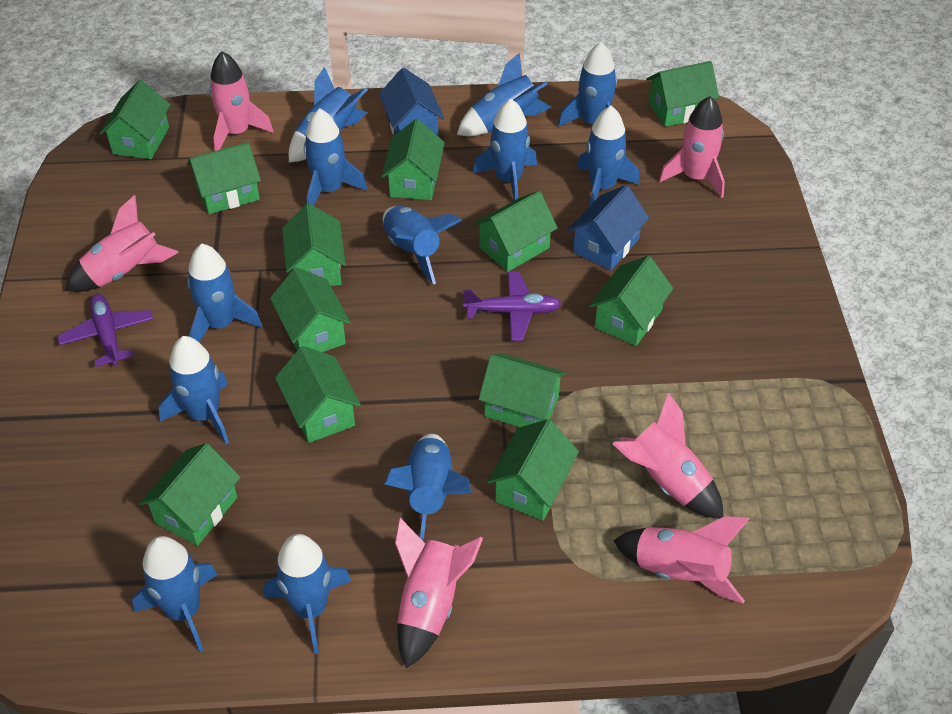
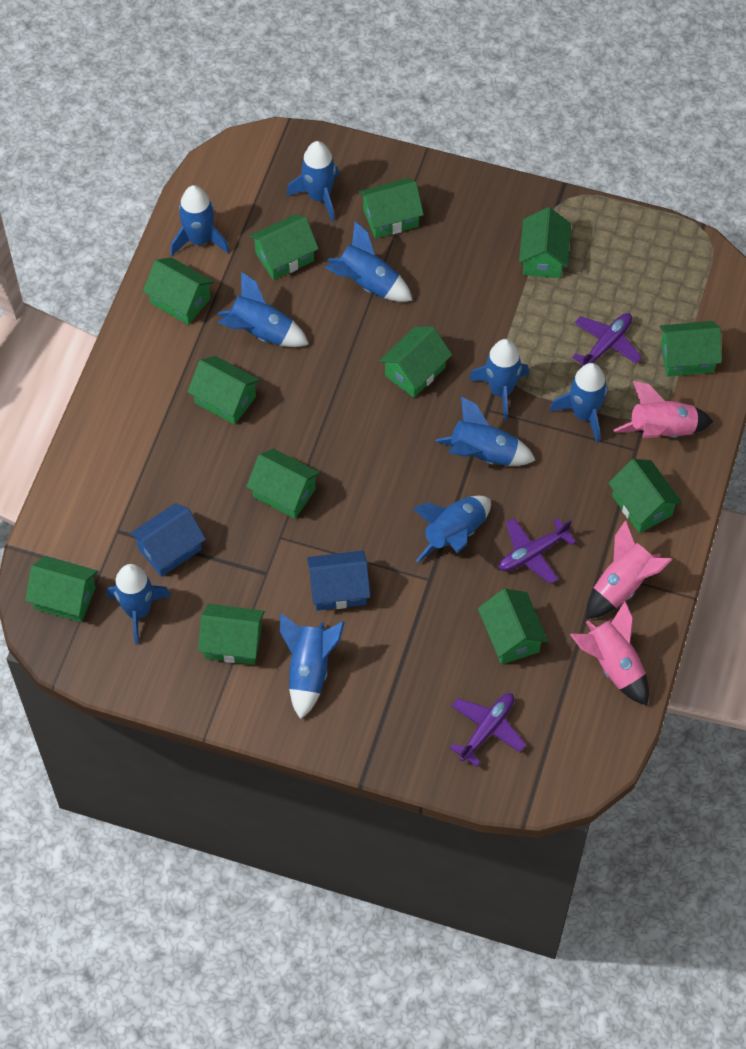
blue rocket: [132,536,217,652] [159,336,229,444] [187,244,262,342] [264,534,351,654] [289,67,368,162] [304,108,367,206] [383,206,462,284] [384,434,472,542] [457,52,551,136] [473,99,537,201] [558,42,617,127] [577,106,640,207] = 12 -> [107,564,171,645] [170,185,230,256] [217,271,309,347] [280,613,345,720] [286,141,339,222] [325,221,412,302] [413,496,491,563] [435,396,535,466] [469,339,529,421] [550,363,608,443] = 10
pink rocket: [65,195,179,292] [209,51,273,151] [395,518,483,668] [612,392,723,519] [613,516,749,603] [659,96,725,198] = 6 -> [570,601,649,705] [586,520,673,619] [613,381,713,438] = 3
purple plane: [57,294,153,367] [463,272,561,341] = 2 -> [450,693,526,767] [498,518,576,584] [572,313,642,368] = 3

